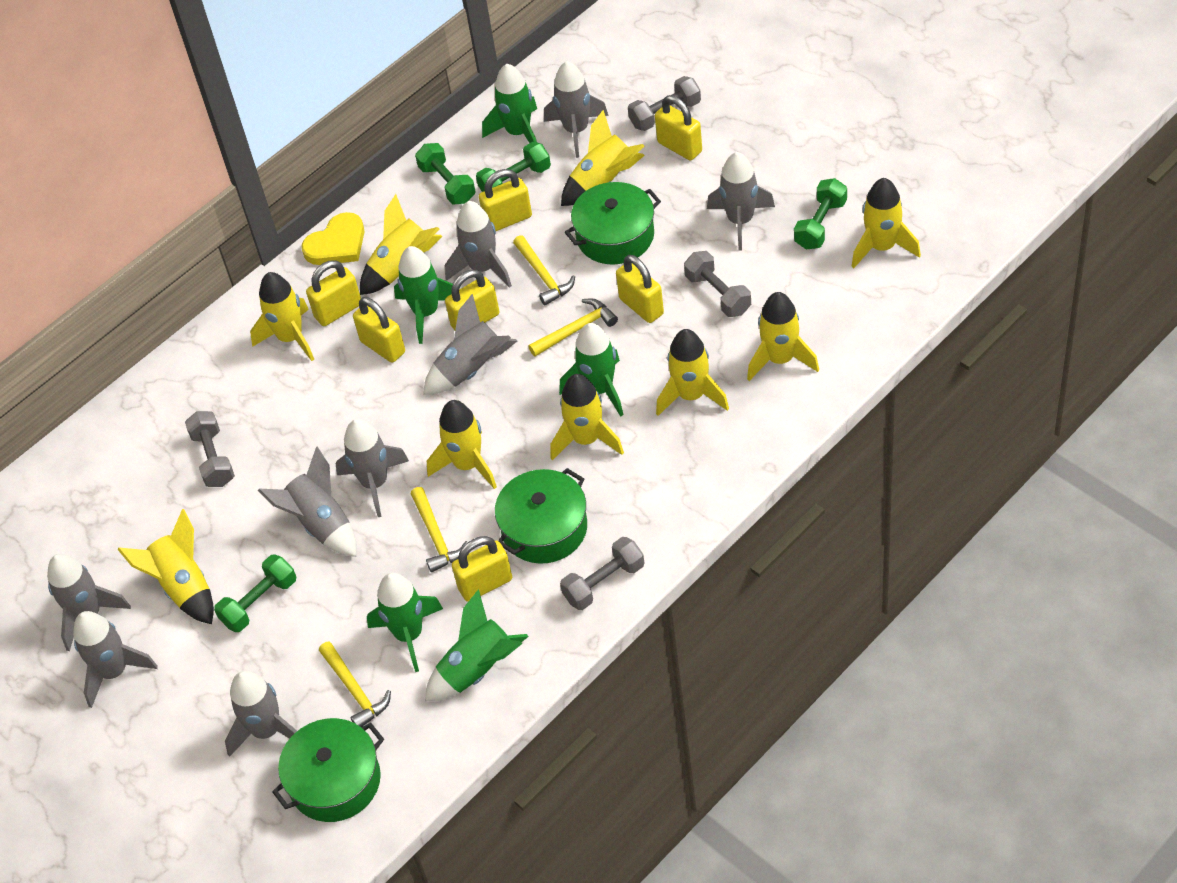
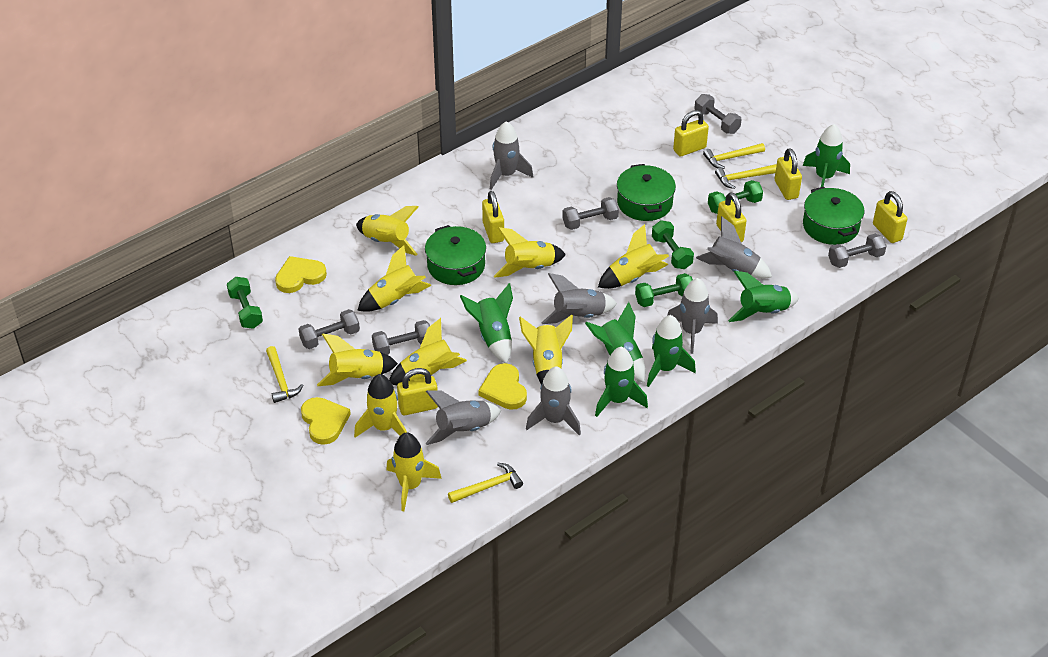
green rocket: [367,573,443,672] [394,246,453,344] [425,589,529,701] [482,64,537,143] [559,323,623,417] = 5 -> [460,283,513,363] [585,302,646,383] [595,347,648,417] [647,315,696,387] [728,271,799,322] [803,124,850,187] = 6
grey dumbbell: [185,411,235,487] [560,537,645,610] [628,76,701,131] [684,251,751,317] = 4 -> [299,309,360,349] [372,320,430,355] [562,197,619,230] [694,94,742,134] [828,234,887,268] = 5
grey rocket: [47,554,131,651] [73,611,158,708] [225,671,297,757] [258,447,357,557] [335,419,409,517] [423,294,517,394] [445,201,512,288] [544,61,609,158] [707,152,775,251] = 9 -> [425,390,501,445] [490,121,533,190] [526,366,581,435] [541,273,617,324] [667,278,718,354] [696,216,772,279] = 6
yellow heart: [301,212,365,265] = 1 -> [275,256,327,293] [301,397,351,445] [478,363,527,410] = 3
yellow padlock: [306,260,361,326] [353,297,405,363] [445,270,499,330] [452,536,512,602] [479,169,532,231] [616,255,664,323] [655,95,702,160] = 7 -> [397,368,438,415] [482,191,504,243] [673,110,709,157] [716,192,746,242] [775,148,802,200] [873,191,907,243] = 6

